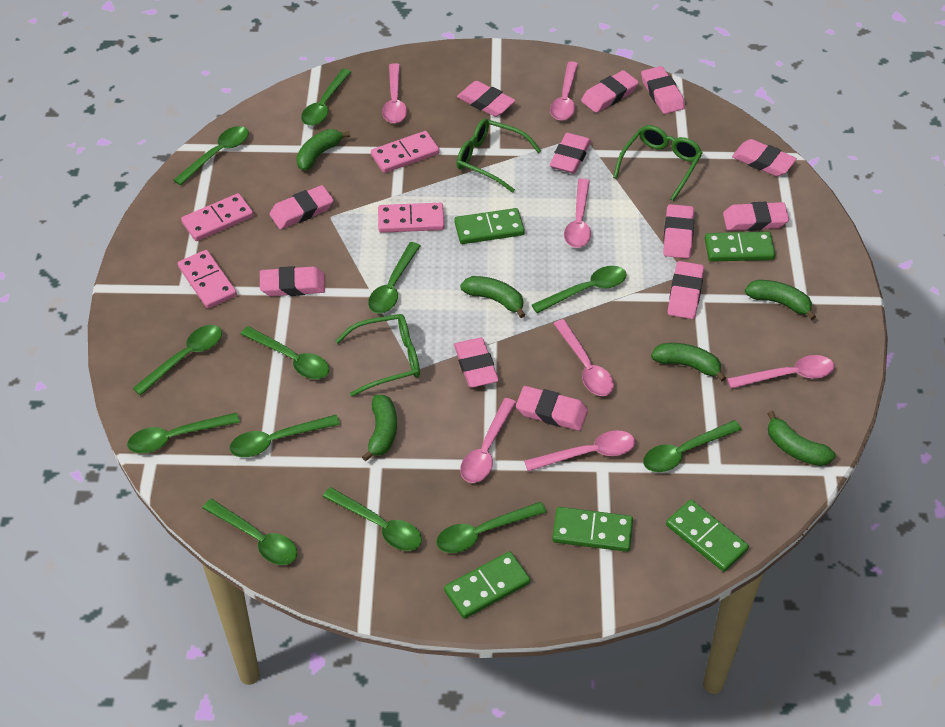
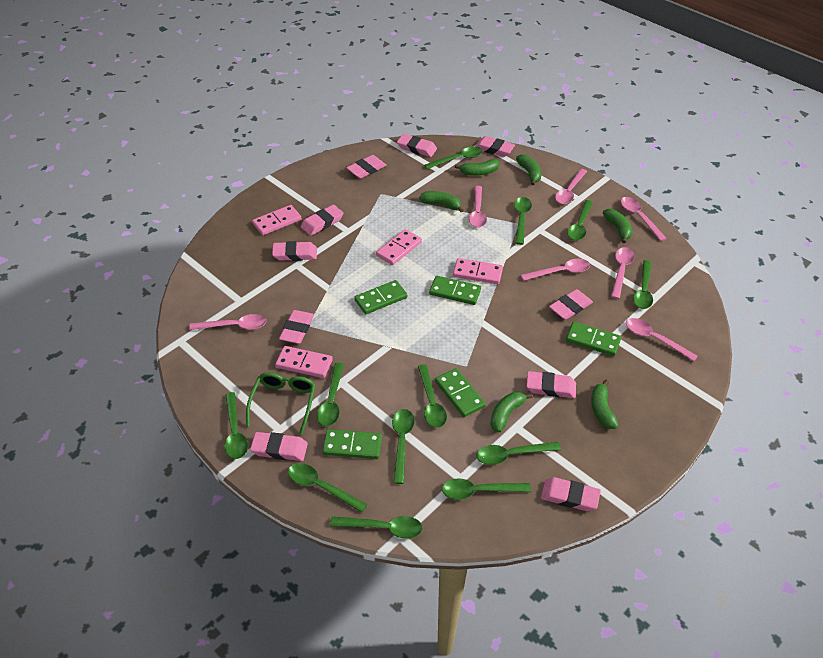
green glasses: [335,314,420,397] [456,119,541,193] [613,125,702,201] = 3 -> [246,372,316,435] = 1
pink eraser: [260,266,325,296] [270,185,333,229] [454,338,499,387] [457,81,516,117] [516,386,588,431] [550,133,591,173] [581,70,639,113] [641,66,685,114] [663,204,694,259] [668,261,704,319] [723,202,789,231] [732,139,797,176] = 12 -> [250,432,308,461] [272,241,317,261] [279,310,314,344] [301,205,343,236] [346,155,387,179] [397,134,437,157] [476,136,515,157] [526,371,576,398] [541,477,601,511] [549,289,593,320] = 10

